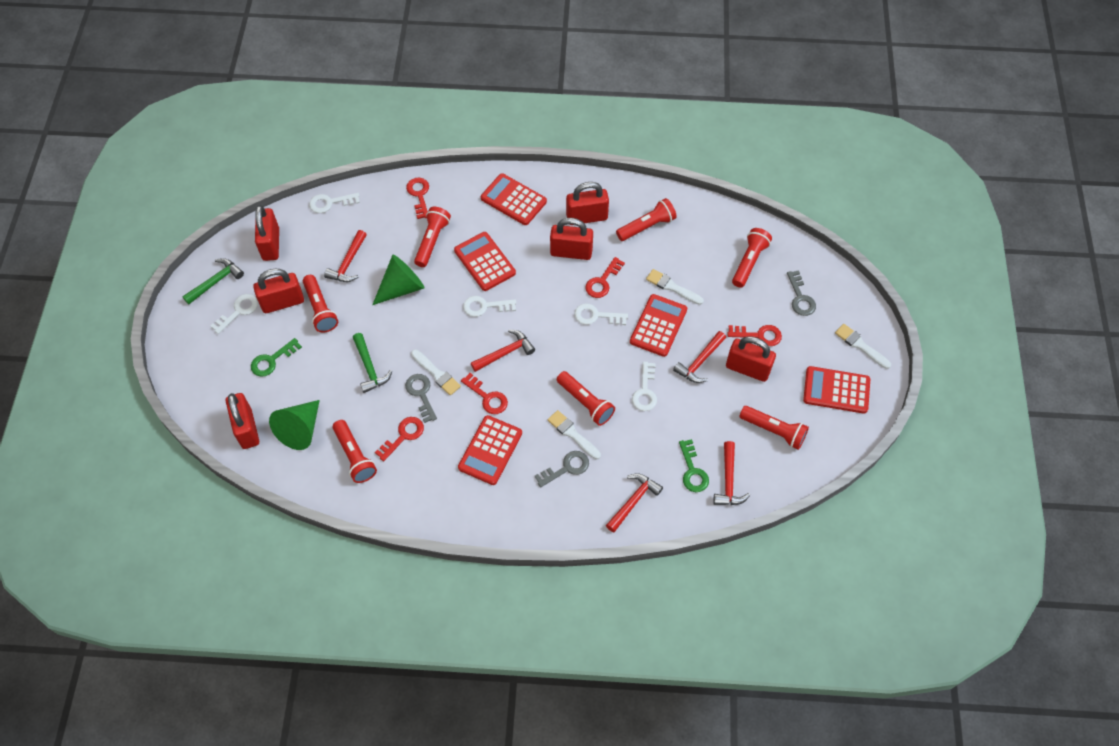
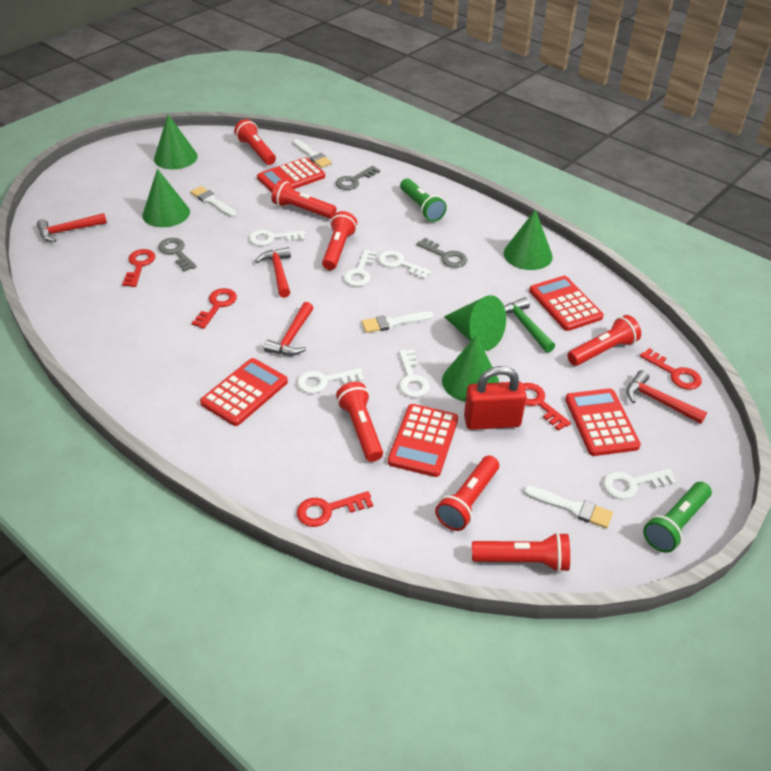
green cone: [269,400,320,450] [372,255,424,305] = 2 -> [142,169,190,227] [154,115,198,169] [442,335,499,402] [444,295,506,351] [503,210,553,270] = 5
green flashlight: none = 0 -> [400,178,447,222] [643,482,712,553] = 2
green hammer: [182,258,244,304] [353,333,392,393] = 2 -> [504,297,555,353] = 1
green key: [251,338,302,377] [679,439,709,492] = 2 -> none = 0
red hammer: [324,230,367,282] [471,330,535,372] [606,474,663,532] [673,331,726,383] [713,441,750,505] = 5 -> [37,213,107,242] [255,247,291,298] [264,302,313,356] [626,370,707,424] = 4
red padlock: [226,393,259,449] [253,269,304,313] [255,205,279,261] [550,218,593,260] [566,182,609,225] [726,336,776,382] = 6 -> [464,366,527,430] = 1
white key: [210,294,258,334] [309,193,360,213] [463,296,517,317] [574,304,628,325] [632,362,657,411] = 5 -> [249,229,305,246] [297,368,364,394] [343,249,377,287] [378,250,432,279] [399,350,430,398] [603,469,677,499] = 6

